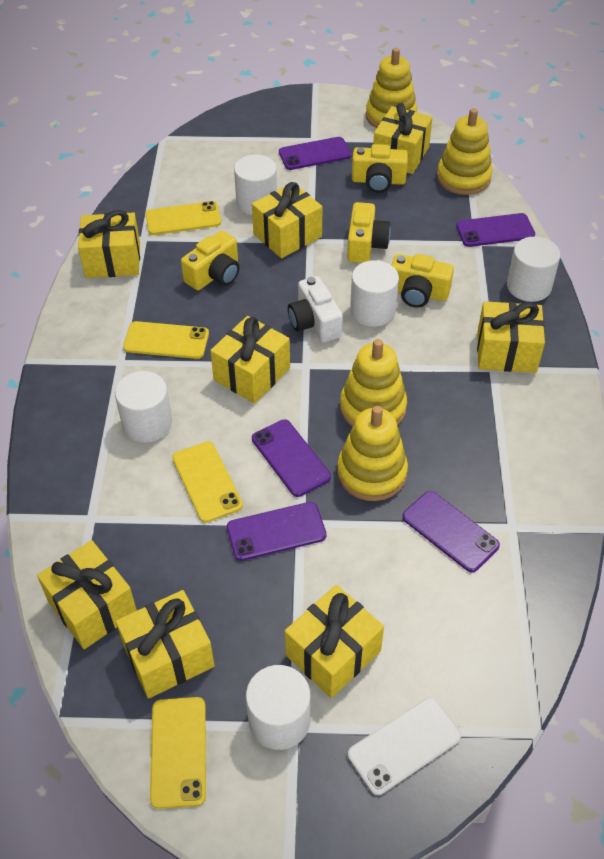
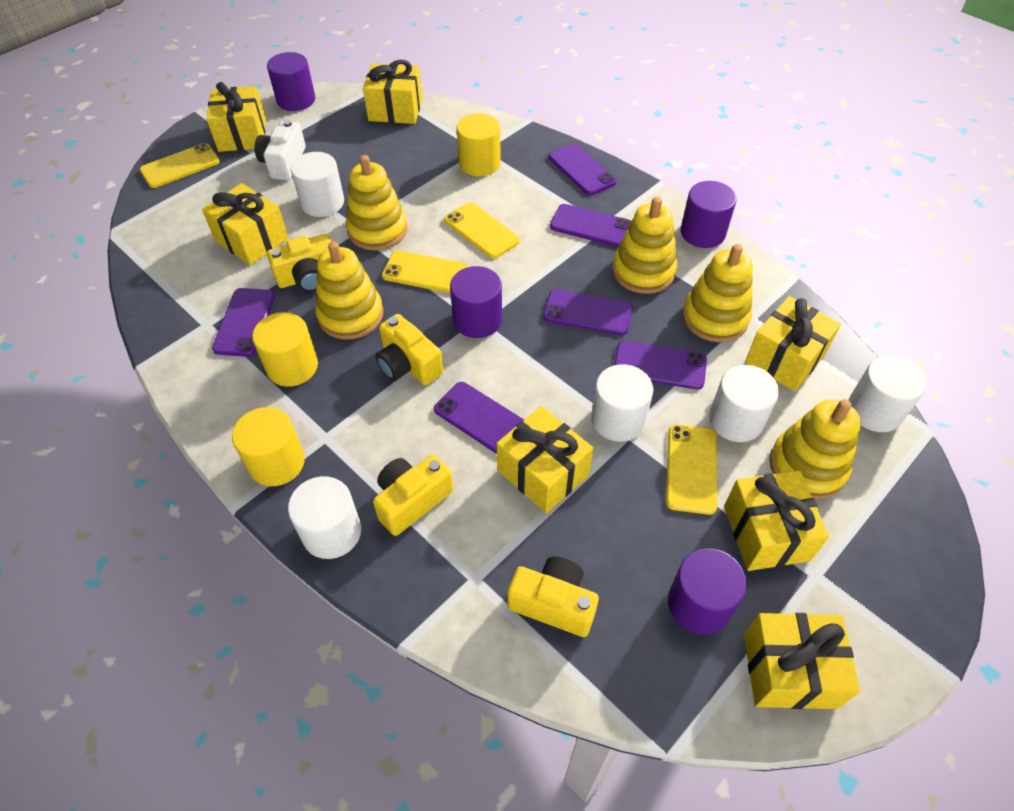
purple cylinder: none = 0 -> [267,52,315,111] [450,266,502,338] [668,548,747,635] [681,181,736,248] = 4
purple phone: [227,502,327,561] [252,419,331,497] [279,137,351,170] [402,491,500,572] [456,213,535,247] = 5 -> [212,288,275,357] [434,382,524,454] [543,289,633,335] [549,144,616,195] [550,204,631,247] [614,340,707,390] = 6
white phone: [348,697,461,795] = 1 -> none = 0
yellow cylinder: none = 0 -> [232,407,305,486] [252,312,318,387] [457,113,501,176] = 3
yellow gift: [37,540,137,649] [78,210,140,278] [116,590,215,699] [210,316,290,404] [252,182,322,258] [285,585,384,698] [373,103,433,174] [477,301,545,373] = 8 -> [202,183,288,265] [206,82,266,152] [363,60,423,124] [497,406,593,513] [724,470,829,571] [744,613,860,709] [745,296,841,392] = 7
yellow stacking toy: [337,406,408,501] [340,339,407,427] [366,48,417,128] [437,108,492,195] = 4 -> [315,242,383,340] [346,155,408,250] [612,197,677,294] [682,244,753,342] [770,399,861,499] = 5

